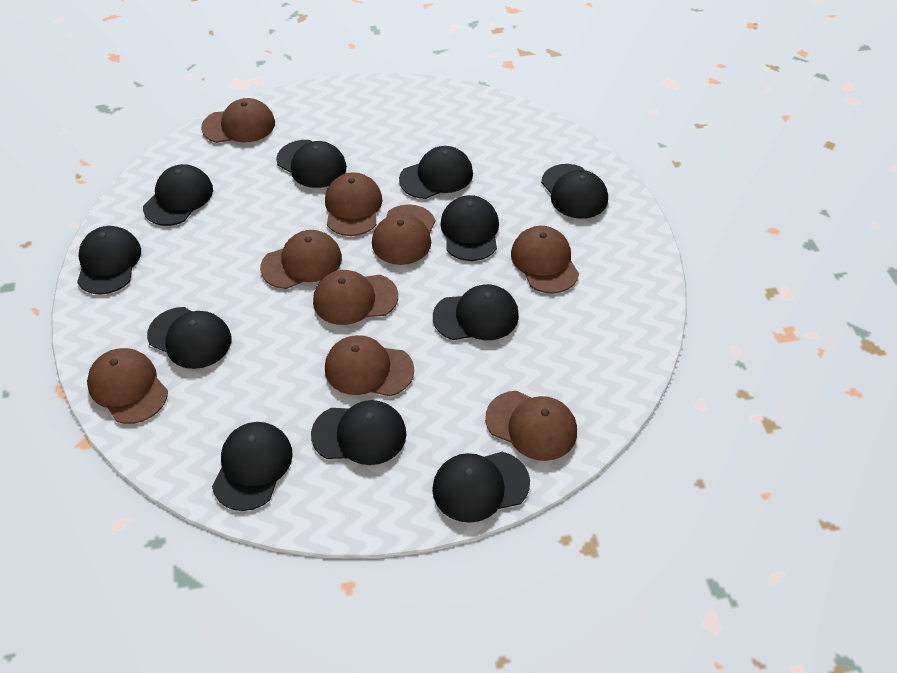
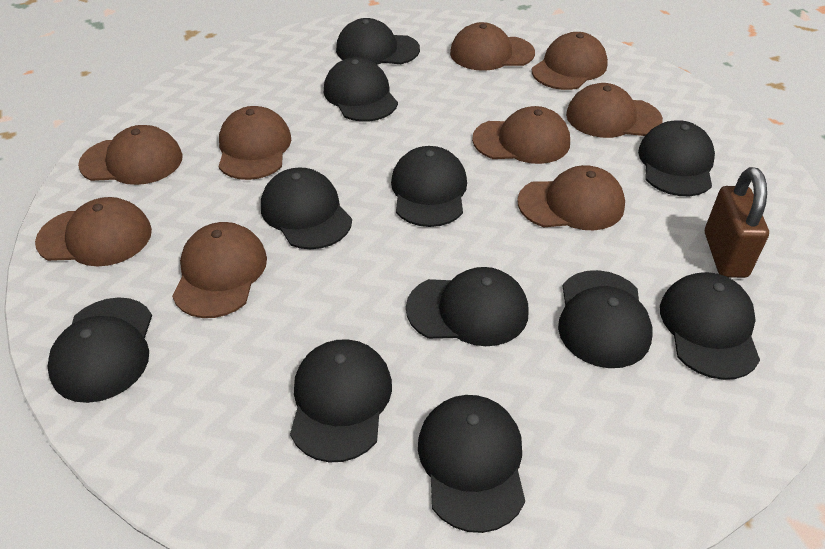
brown padlock: none = 0 -> [705,167,769,278] = 1

